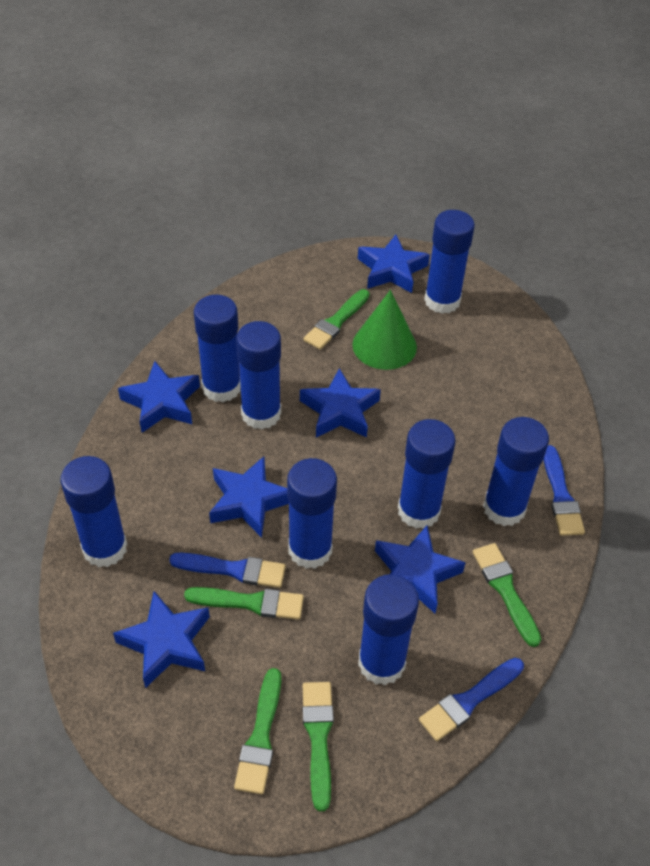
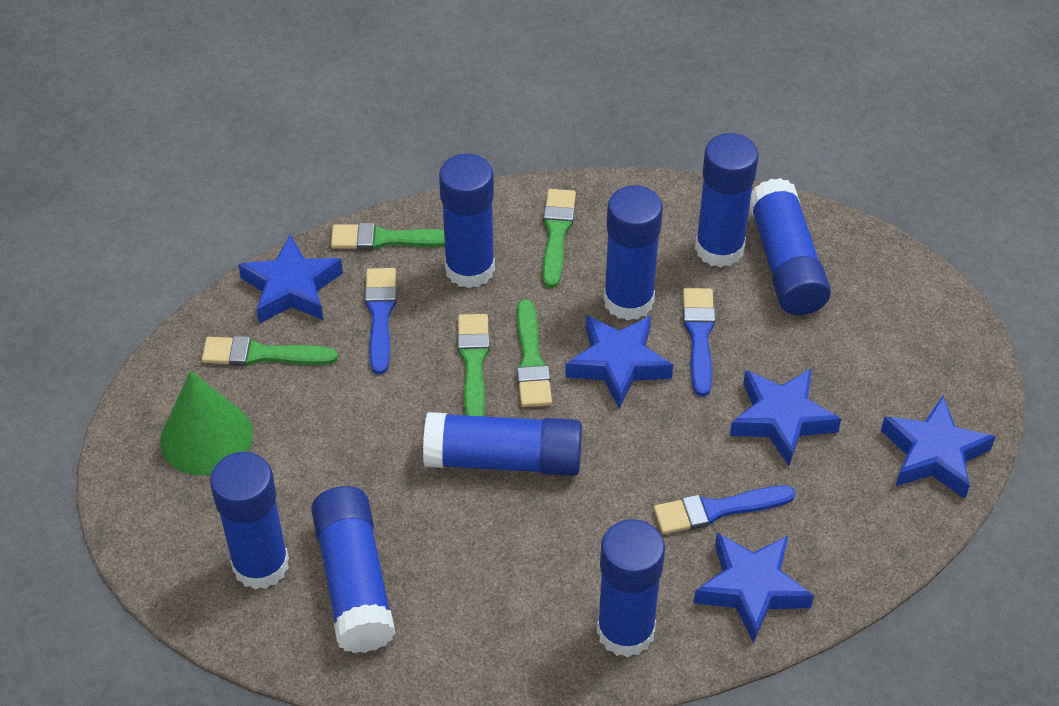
blue star: [113,591,210,688] [118,361,200,433] [209,456,289,538] [300,368,381,438] [358,235,430,293] [375,525,466,613] = 6 -> [238,234,343,324] [565,315,673,409] [694,533,814,643] [730,368,841,466] [881,396,996,499] = 5

